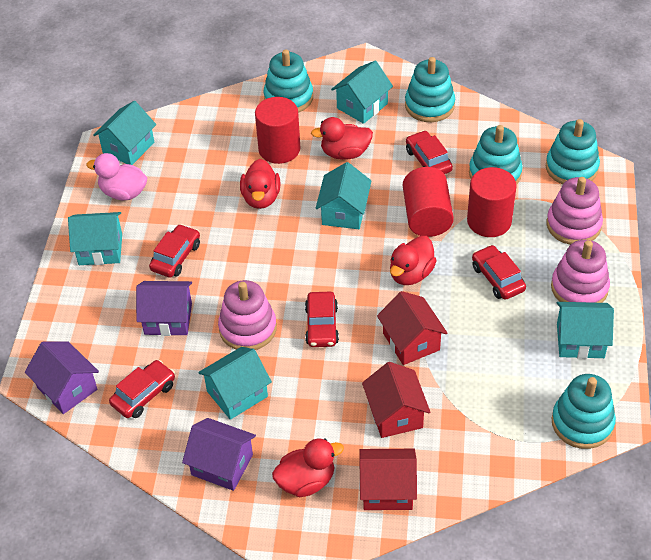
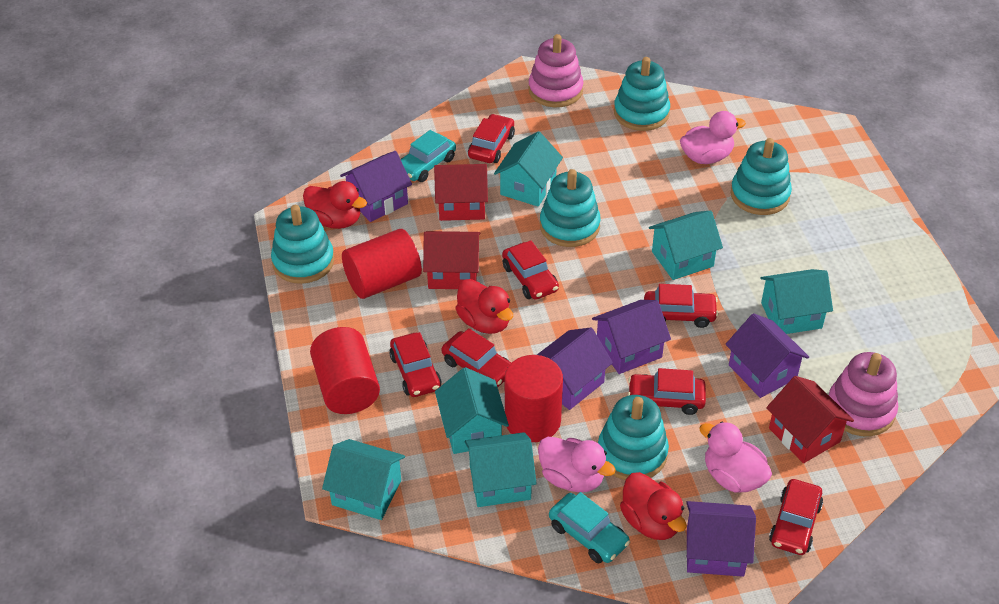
pink duck: [86,153,148,200] = 1 -> [538,437,616,492] [680,111,746,164] [699,422,772,493] = 3
pink stacking toy: [218,280,277,350] [547,177,603,245] [551,240,610,303] = 3 -> [528,34,583,107] [829,352,898,436] = 2
purple house: [25,342,99,414] [136,281,192,336] [182,418,256,491] = 3 -> [340,151,412,222] [537,327,613,410] [592,300,671,374] [686,501,756,577] [725,313,809,398] = 5
red car: [109,360,175,418] [149,224,200,277] [305,292,339,347] [406,130,453,174] [472,245,526,300] = 5 -> [389,332,441,397] [442,328,511,387] [468,114,515,163] [502,240,559,300] [628,368,706,415] [644,284,718,328] [769,479,823,555] = 7
red duck: [240,159,280,209] [272,438,344,497] [311,117,373,160] [390,236,437,285] = 4 -> [303,181,367,229] [455,279,513,334] [620,472,686,540] = 3
turquoise car: none = 0 -> [401,130,456,182] [549,492,630,564] = 2

